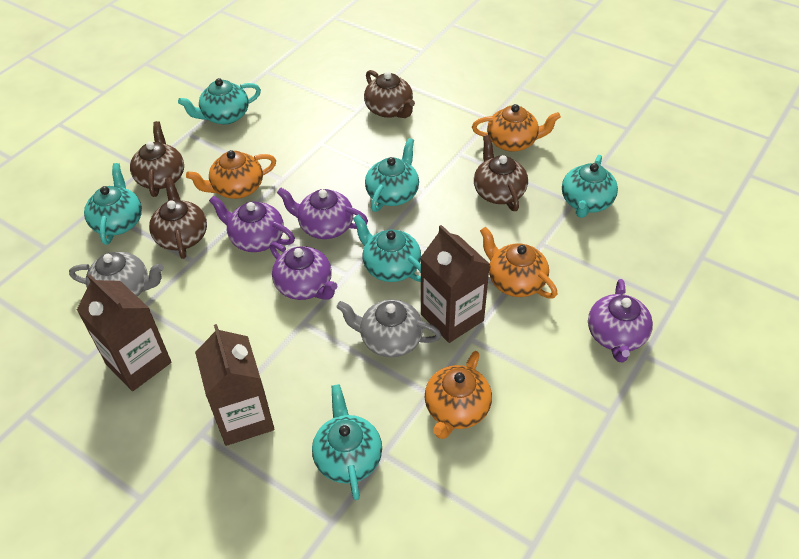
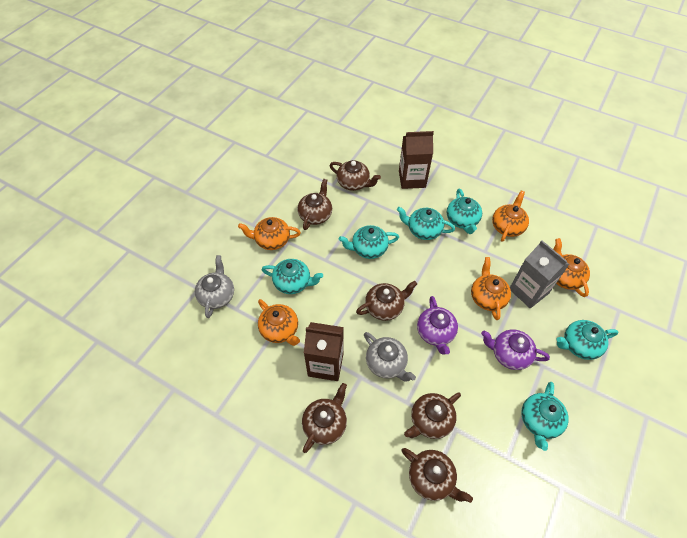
brown carton: [77,274,171,391] [195,324,274,446] [420,225,490,343] = 3 -> [304,322,344,381] [399,131,434,189] = 2
brown teapot: [130,121,184,197] [149,177,207,259] [364,70,415,118] [474,135,528,211] = 4 -> [297,179,332,230] [302,383,347,453] [329,160,381,191] [356,281,417,321] [402,448,473,503] [404,392,461,439] = 6
grey carton: none = 0 -> [510,240,570,308] = 1
orange teapot: [186,150,276,199] [425,351,492,439] [472,104,561,152] [480,227,557,298] = 4 -> [238,217,301,250] [258,299,300,346] [471,257,511,320] [492,191,529,242] [553,238,590,297] = 5
purple teapot: [209,196,295,252] [270,242,338,300] [277,188,368,239] [588,279,653,363] = 4 -> [417,296,458,355] [481,330,550,370] = 2

